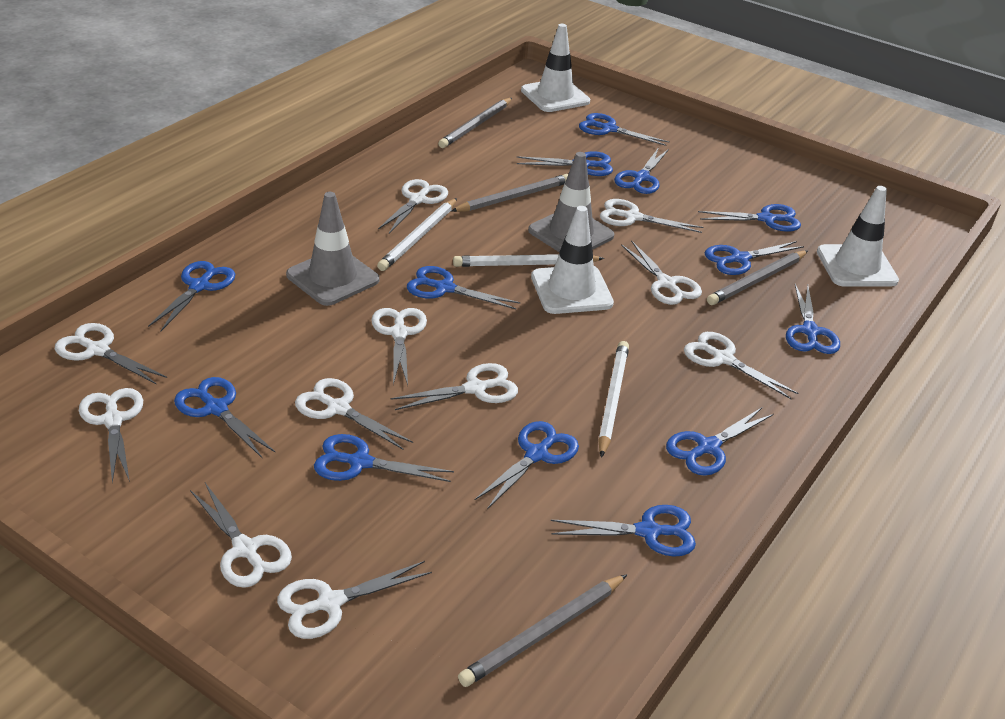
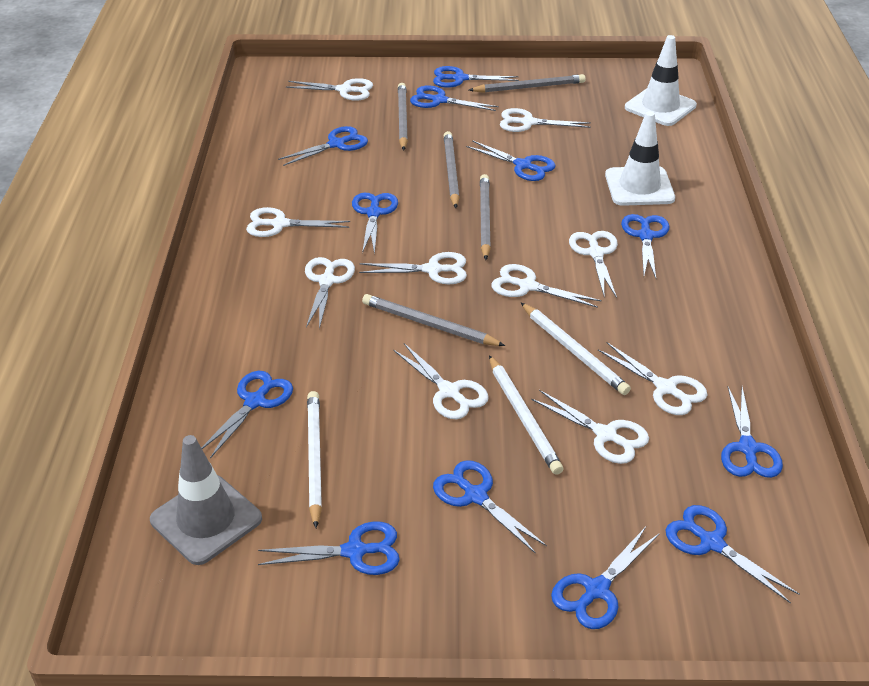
blue scissors: [148,261,235,331] [174,377,276,458] [314,434,454,482] [407,266,520,309] [475,421,579,509] [516,151,613,176] [551,505,696,557] [579,113,670,146] [614,147,669,194] [666,408,774,476] [698,204,801,232] [705,241,804,275] [786,284,840,354] = 13 -> [201,371,293,458] [258,521,400,575] [278,126,368,166] [352,193,398,255] [410,85,499,111] [433,66,519,88] [433,460,547,554] [466,140,556,181] [551,527,660,629] [621,214,670,278] [665,505,799,603] [721,387,783,478] = 12
grey pencil: [438,98,512,148] [451,174,568,212] [458,574,627,687] [707,250,808,305] = 4 -> [362,294,505,346] [398,83,408,151] [444,131,460,208] [469,74,586,93] [480,174,491,260] = 5
grey traffic cone: [286,192,379,306] [528,152,614,252] = 2 -> [150,435,262,565] = 1
white scissors: [55,323,167,385] [79,388,143,483] [190,483,292,588] [277,561,432,639] [295,378,413,450] [371,308,427,385] [378,179,448,234] [390,363,518,410] [600,199,703,233] [621,240,702,305] [684,332,799,399] = 11 -> [246,207,350,237] [286,78,373,101] [305,257,355,329] [359,252,467,284] [393,343,489,419] [491,264,602,308] [500,108,591,132] [531,390,649,464] [569,231,618,298] [598,342,708,415] = 10
white traffic cone: [521,24,590,112] [531,206,614,314] [817,186,899,287] = 3 -> [605,111,675,206] [625,35,697,126] = 2

